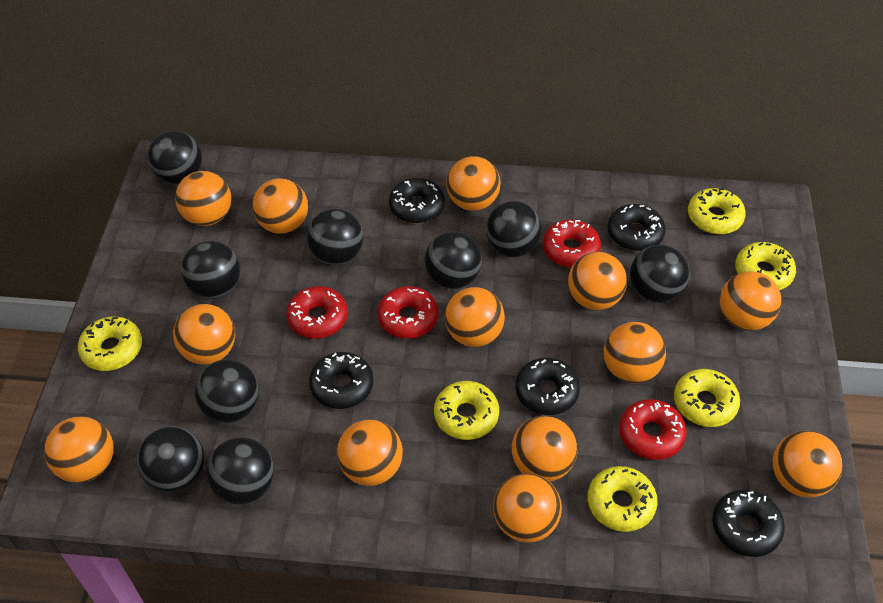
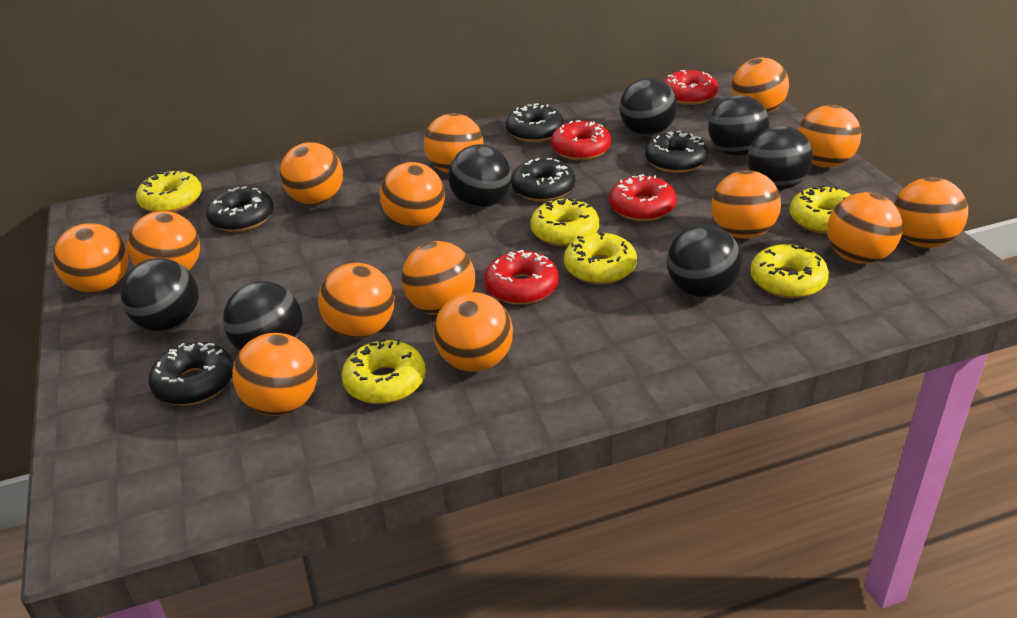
black ball: [136,426,205,493] [148,131,202,184] [181,241,240,299] [195,360,259,423] [206,437,274,505] [307,209,363,265] [424,231,482,289] [486,201,542,257] [630,245,689,303] = 9 -> [120,258,199,332] [223,281,302,351] [448,144,512,208] [619,78,677,136] [667,224,742,298] [708,95,769,156] [747,126,813,190] = 7
orange ball: [44,417,114,483] [173,304,235,365] [175,171,231,226] [252,178,308,234] [337,419,403,486] [445,287,505,347] [446,156,501,211] [493,473,562,543] [512,416,577,482] [568,252,627,310] [604,322,666,383] [720,271,782,331] [773,430,843,498] = 13 -> [53,223,129,293] [127,211,200,271] [232,333,317,416] [280,142,343,205] [318,263,395,338] [380,162,445,227] [401,241,475,315] [424,113,484,173] [433,292,513,372] [711,170,781,239] [732,57,789,113] [798,105,861,168] [827,192,903,264] [894,177,968,248] = 14

